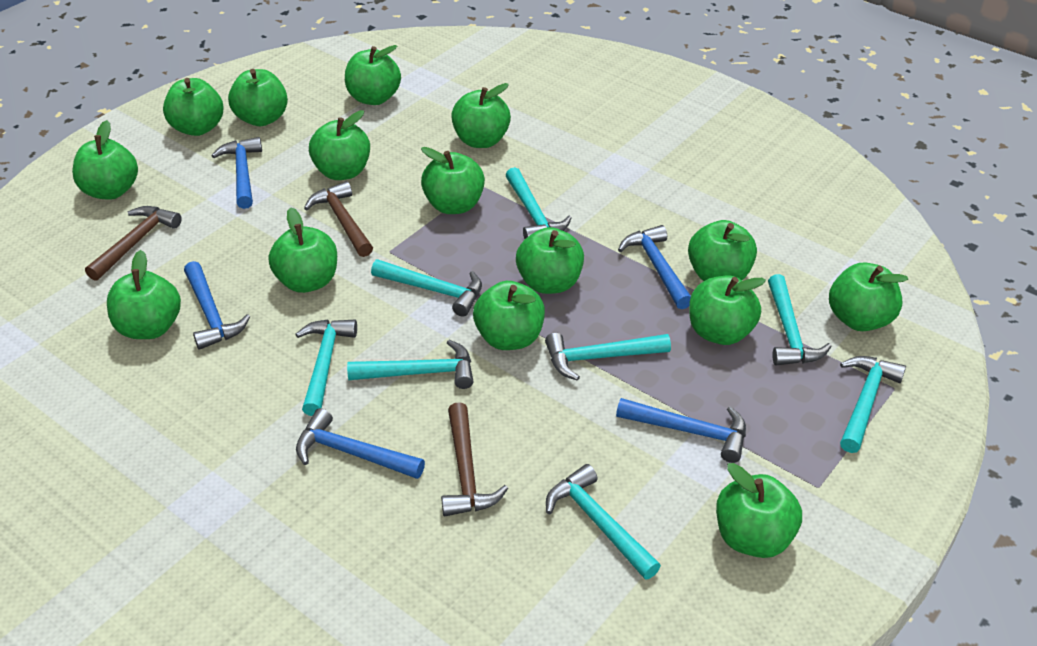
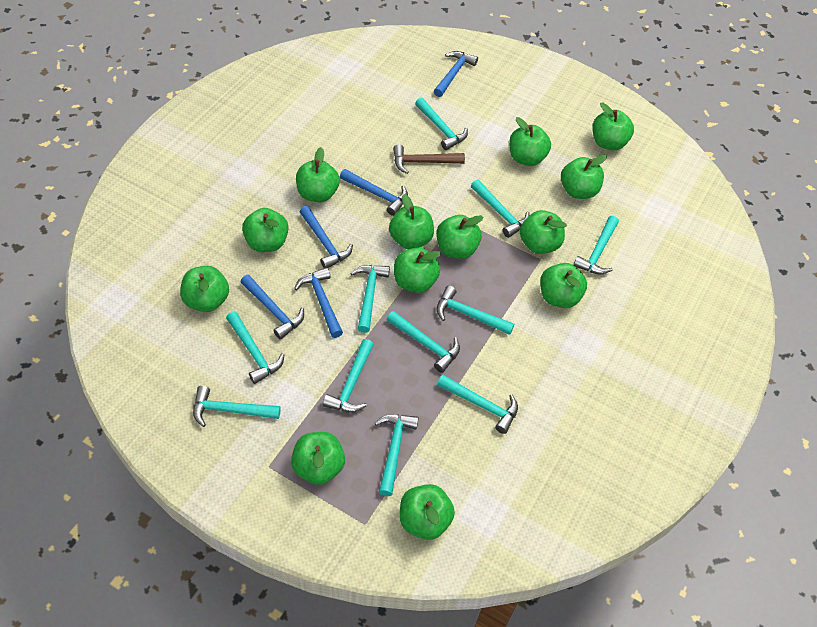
brown hammer: [85,206,182,281] [304,181,373,257] [441,402,508,516] = 3 -> [393,144,465,174] = 1
green apple: [72,120,138,200] [107,250,181,339] [163,78,224,136] [228,69,288,126] [268,207,337,293] [309,110,370,180] [345,45,401,105] [421,147,485,214] [451,83,511,148] [473,281,545,350] [516,227,584,294] [688,220,757,281] [689,275,766,345] [716,463,802,558] [829,263,908,331] = 15 -> [180,266,229,312] [242,208,289,252] [291,432,345,485] [296,147,340,202] [389,194,434,249] [394,247,442,293] [400,484,455,540] [436,215,484,259] [509,117,551,166] [520,210,567,254] [540,263,587,308] [561,155,607,199] [592,103,634,150] = 13
turquoise hammer: [295,320,357,416] [347,340,474,389] [371,260,482,316] [505,167,572,239] [545,333,671,381] [546,464,661,580] [768,274,832,366] [840,356,906,453] = 8 -> [193,386,281,427] [226,312,285,384] [323,339,374,412] [350,265,390,333] [375,414,419,496] [387,311,460,373] [415,98,468,150] [437,286,514,335] [437,375,518,434] [471,179,530,238] [573,216,619,275] = 11

